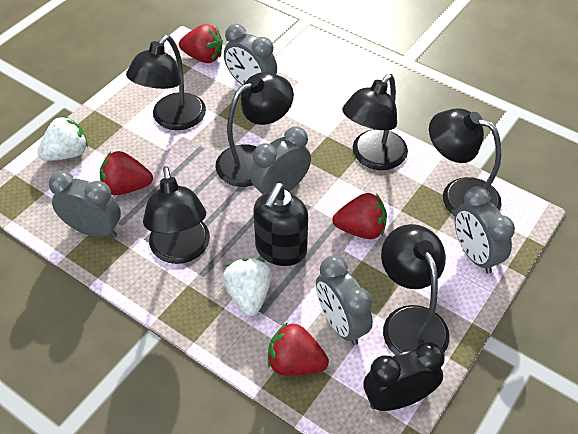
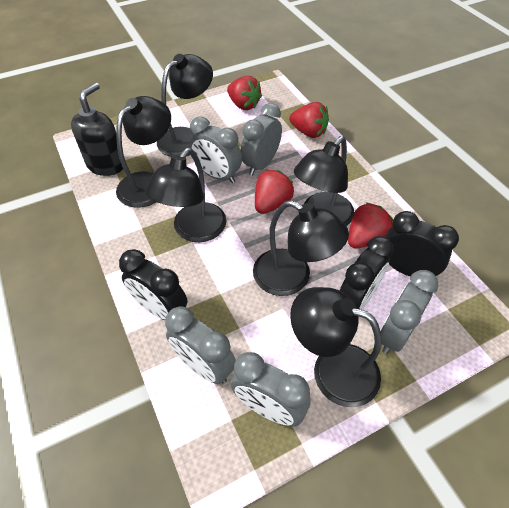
black clock: [363,342,445,411] = 1 -> [119,249,188,320] [339,236,394,310] [385,211,459,276] = 3
white strawberry: [37,116,88,161] [222,258,272,316] = 2 -> none = 0

